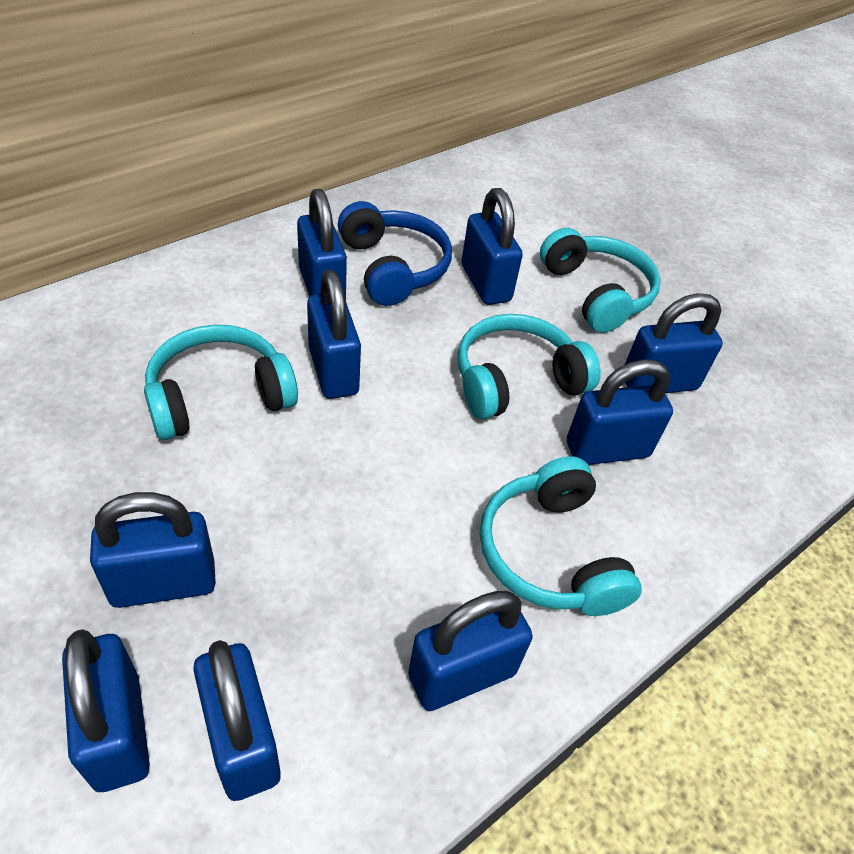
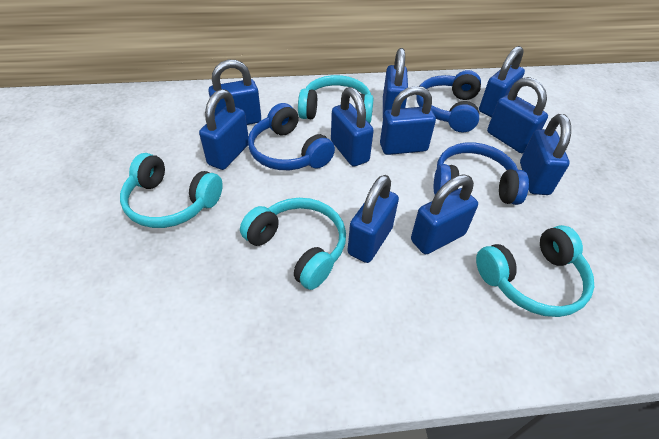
blue headphones: [338,201,452,306] = 1 -> [248,103,335,170] [416,70,481,133] [434,142,529,205] = 3
blue padlock: [62,629,150,792] [90,492,216,608] [193,640,281,801] [297,189,347,300] [307,270,361,399] [408,591,533,711] [461,188,523,305] [567,359,673,465] [625,293,723,393] = 9 -> [199,89,249,170] [208,60,261,125] [331,87,374,167] [347,175,399,263] [380,86,436,155] [383,48,408,117] [411,175,478,254] [479,46,525,117] [487,77,548,153] [520,114,571,195] = 10

